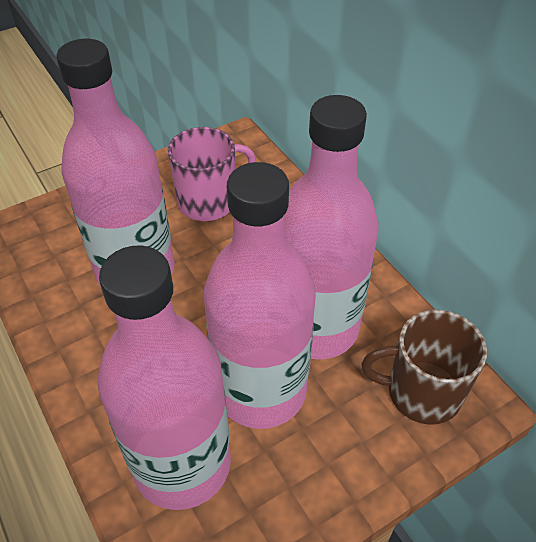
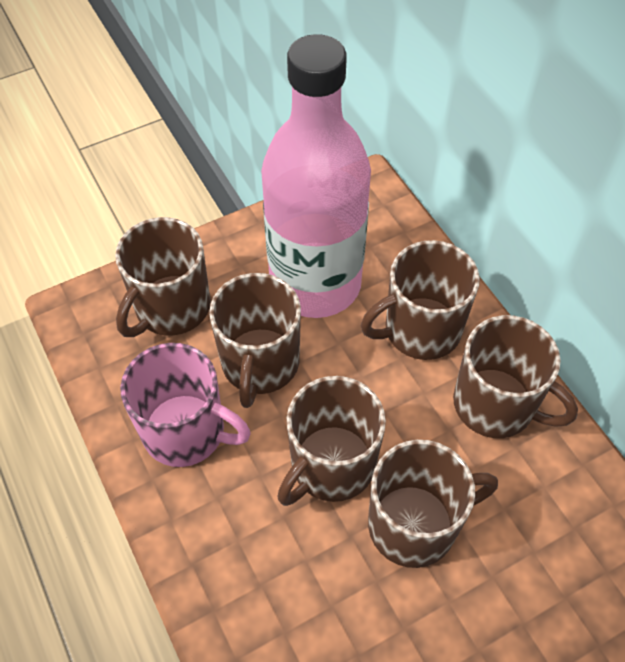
brown mug: [362,310,487,425] = 1 -> [115,217,211,337] [209,273,301,408] [277,376,386,506] [361,240,480,360] [368,440,498,568] [453,315,578,438] = 6
pink bottle: [56,39,175,287] [97,245,231,510] [204,162,316,429] [284,95,379,360] = 4 -> [261,34,371,318] = 1

